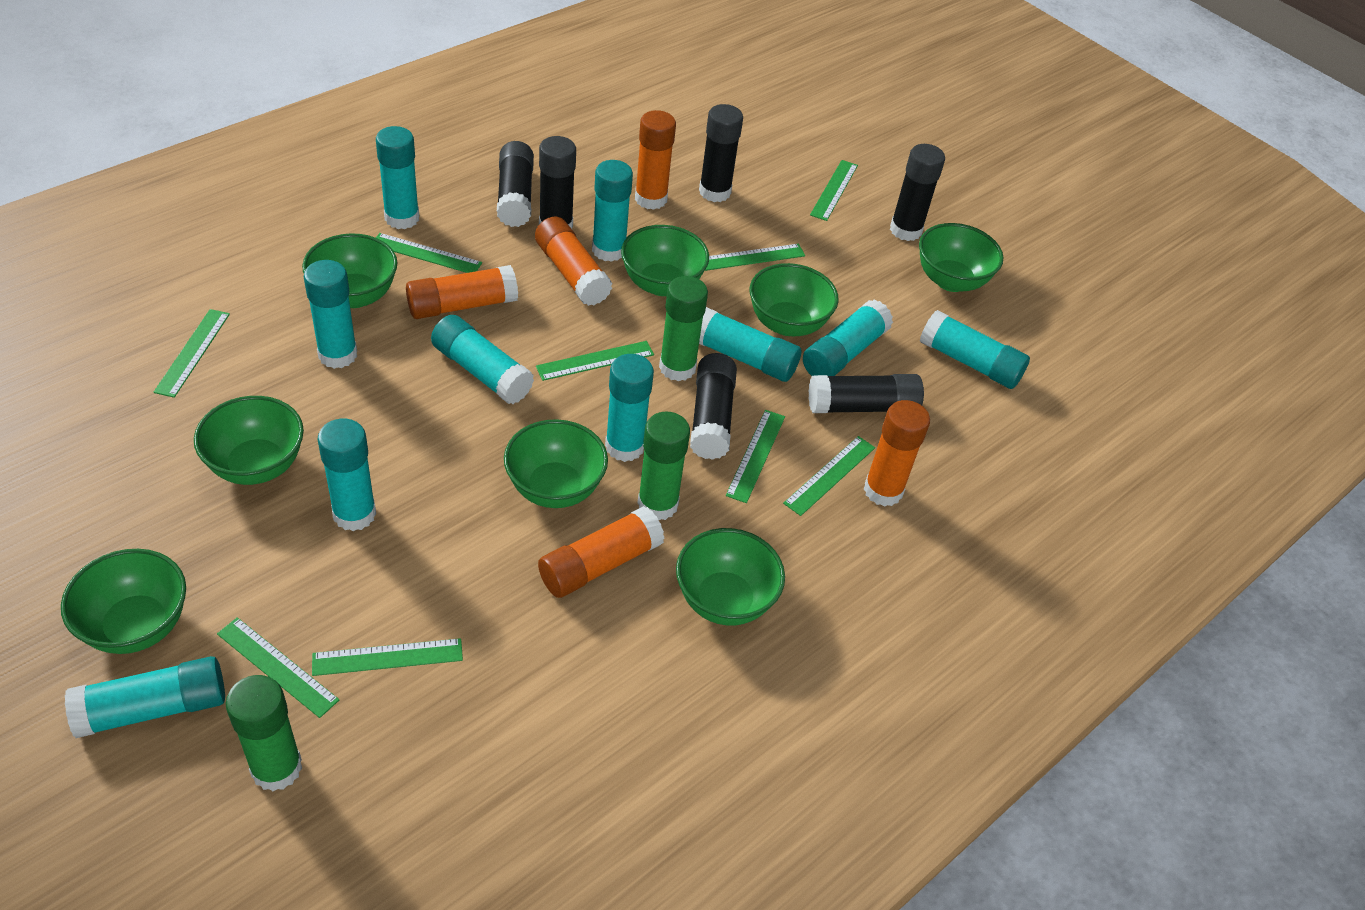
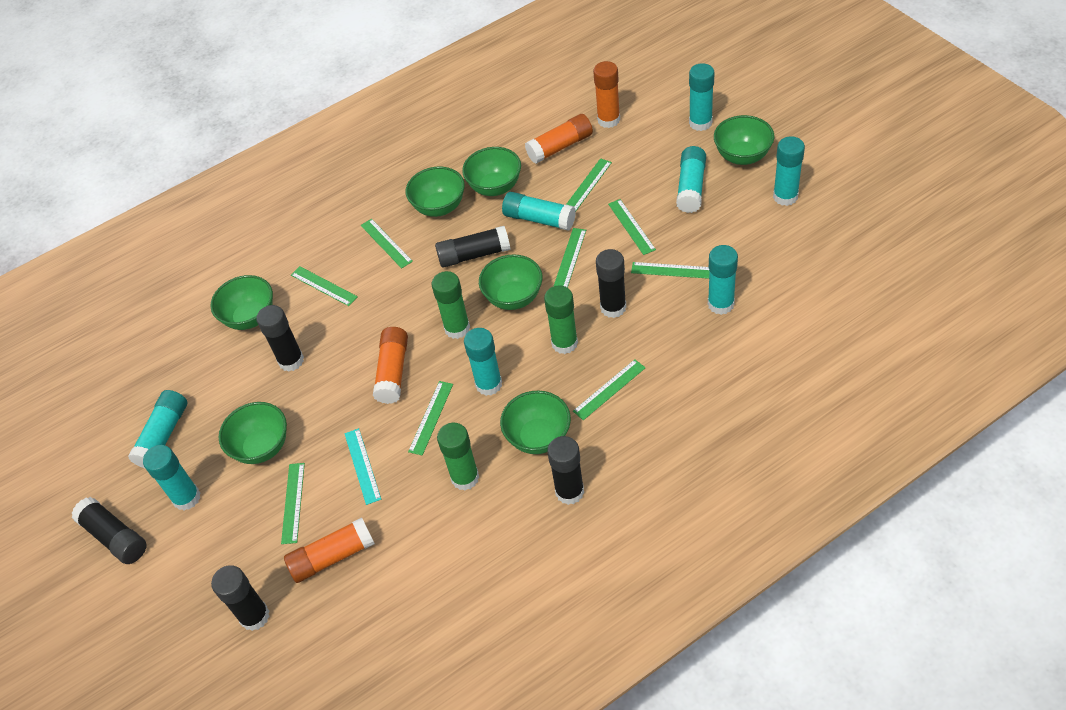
green bowl: [61,549,186,654] [194,396,304,485] [302,233,397,308] [504,419,608,508] [621,225,709,296] [676,528,785,625] [750,263,839,336] [919,223,1003,292] = 8 -> [211,275,273,330] [219,402,287,464] [406,167,465,217] [462,147,521,196] [479,254,543,310] [500,390,571,454] [714,115,774,165] = 7
orange glue stick: [406,265,518,319] [535,217,612,306] [538,506,664,598] [635,110,676,210] [864,400,930,507] = 5 -> [284,517,375,583] [373,327,408,404] [525,114,593,164] [593,61,620,128] = 4
turquoise glue stick: [65,656,225,738] [304,260,357,369] [317,419,376,531] [376,126,419,229] [431,315,534,404] [592,160,633,262] [605,354,654,462] [699,307,801,382] [803,299,893,376] [920,310,1030,389] = 10 -> [128,390,187,468] [143,445,201,510] [464,328,502,396] [502,192,576,231] [676,146,706,213] [689,63,715,131] [708,245,738,315] [773,136,805,206] = 8
turquoise ruler: none = 0 -> [344,428,381,505] = 1

